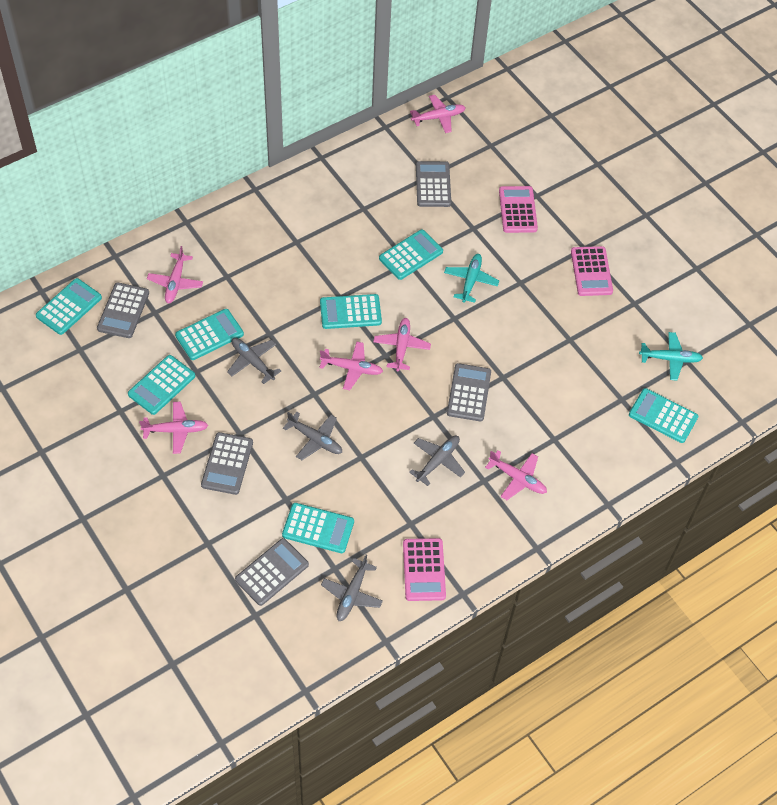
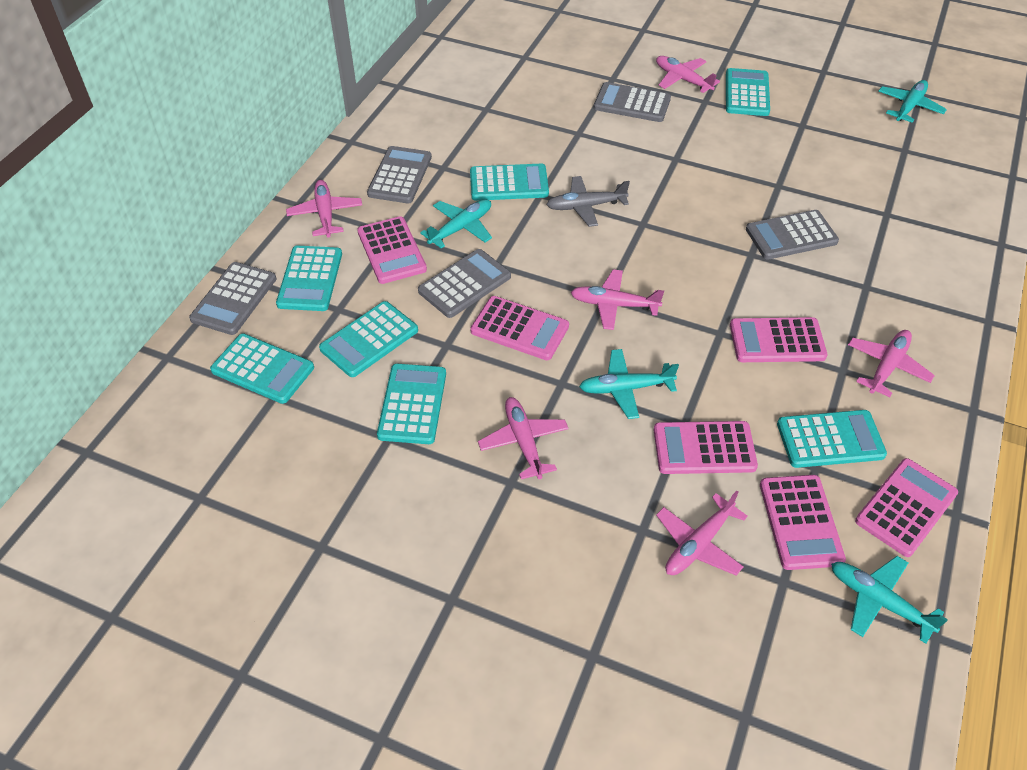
grey plane: [227,338,281,384] [283,412,342,460] [321,555,383,621] [409,436,465,486] = 4 -> [546,176,630,227] = 1
pink calculator: [403,538,446,601] [499,186,538,233] [571,246,613,296] = 3 -> [357,216,427,284] [470,296,569,360] [654,421,758,474] [730,317,827,362] [760,475,846,570] [855,458,958,557] = 6
turquoise plane: [444,254,499,303] [639,332,703,381] = 2 -> [420,199,492,248] [579,349,679,419] [831,556,948,644] [878,80,947,123] = 4

